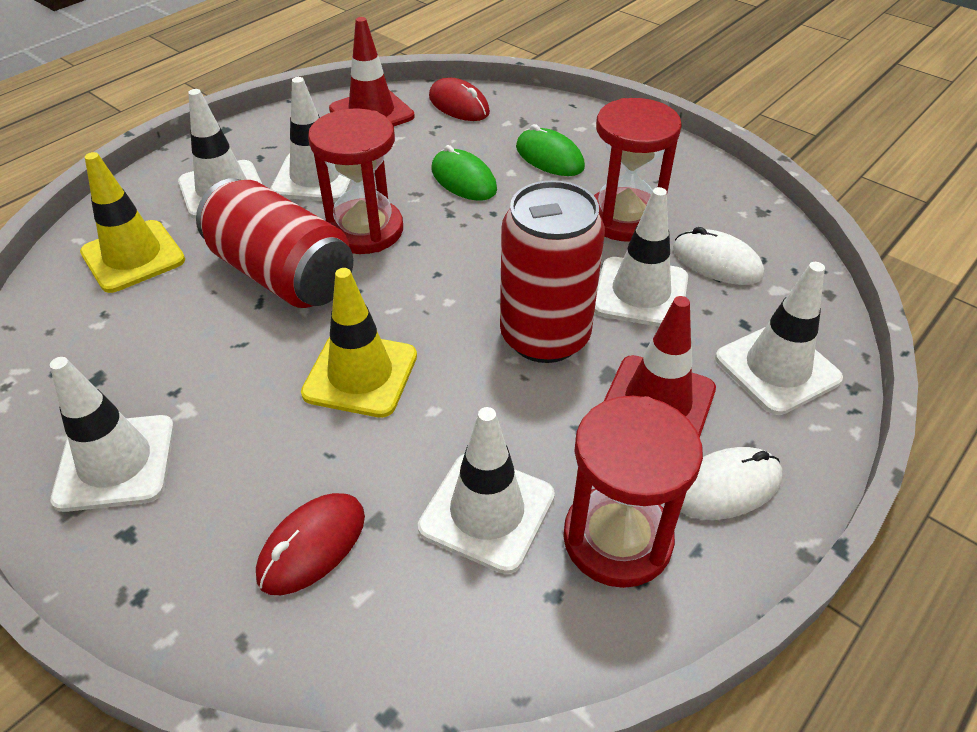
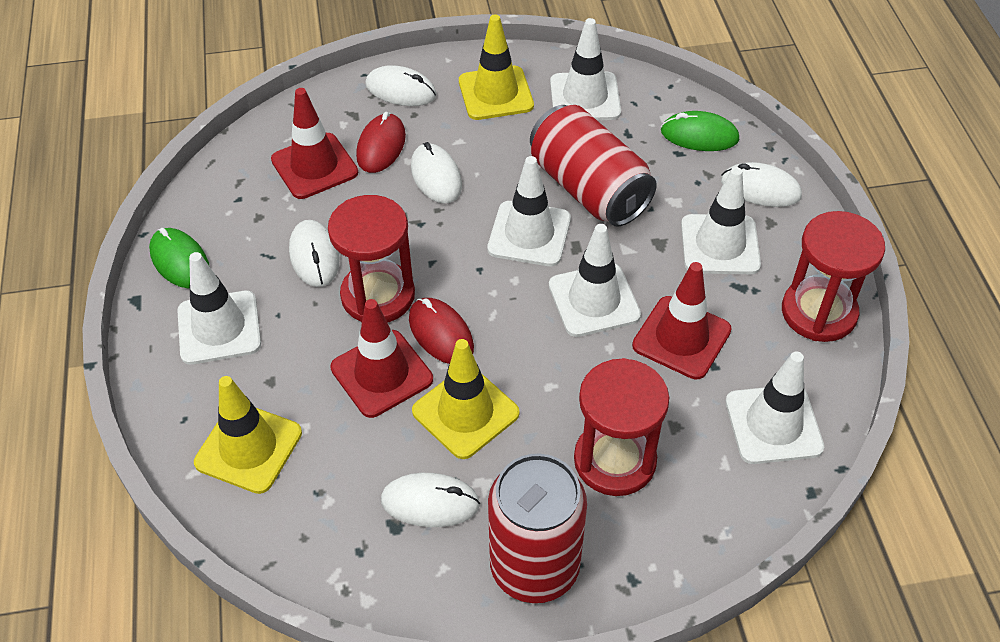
red traffic cone: [329,17,415,126] [604,296,716,438] = 2 -> [271,88,358,199] [330,299,433,418] [632,262,732,379] = 3
white mouse: [673,227,764,285] [680,447,782,520] = 2 -> [289,220,339,287] [365,65,437,106] [381,473,480,527] [411,142,462,204] [721,162,802,207] = 5
yellow traffic cone: [80,152,185,293] [301,268,417,418] = 2 -> [194,376,302,494] [412,339,519,459] [459,14,534,120] = 3

